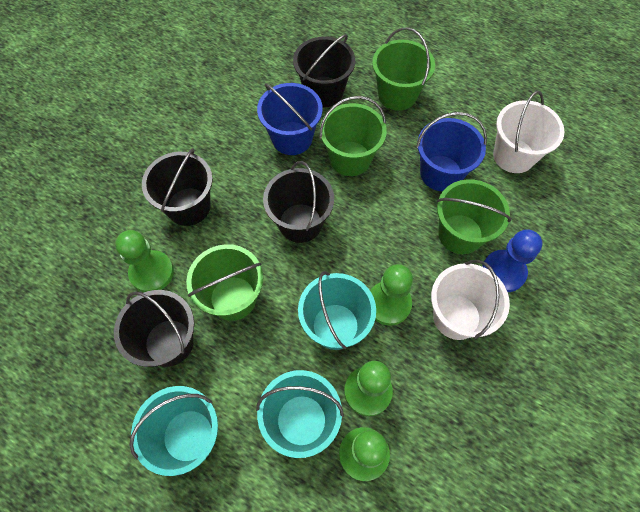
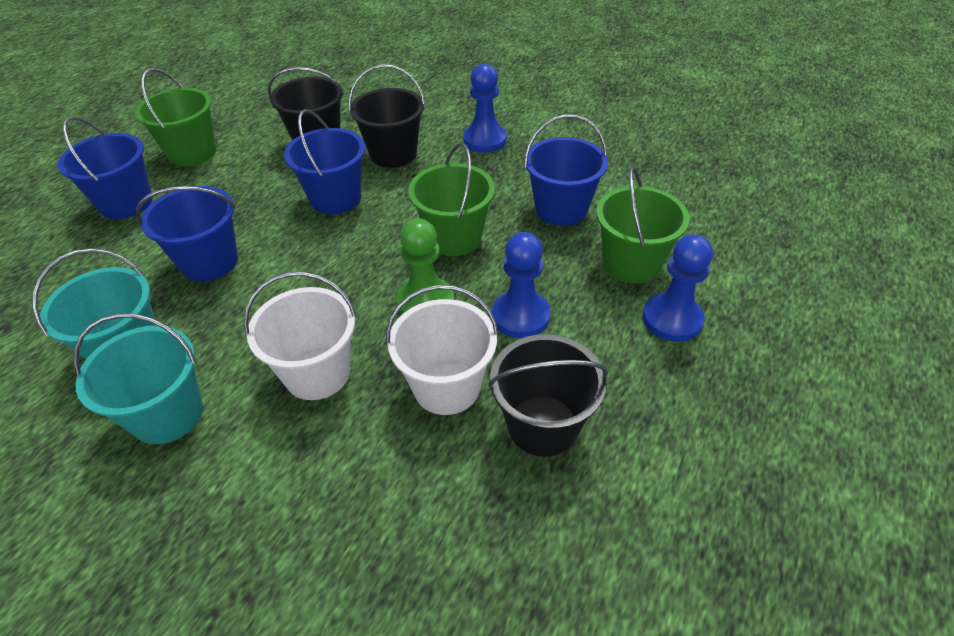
black bucket: [114,290,194,367] [142,148,213,226] [263,161,334,243] [293,34,355,107] = 4 -> [268,67,344,140] [349,64,425,168] [488,334,608,457] = 3
blue bucket: [257,83,323,155] [416,112,487,191] = 2 -> [58,116,153,219] [136,186,238,281] [284,109,365,214] [524,114,608,226] = 4
blue pawn: [482,229,542,292] = 1 -> [463,64,507,153] [492,232,550,338] [643,234,713,342] = 3
green bucket: [186,244,263,321] [320,96,387,176] [372,27,435,111] [437,179,511,254] = 4 -> [135,68,216,166] [408,143,495,256] [596,166,690,284] = 3
green pawn: [115,230,174,292] [339,427,390,481] [344,361,393,416] [370,264,413,326] = 4 -> [397,219,454,314] = 1
turquoise bucket: [129,386,218,476] [256,370,344,458] [298,271,376,350] = 3 -> [33,249,157,360] [73,313,203,444] = 2

